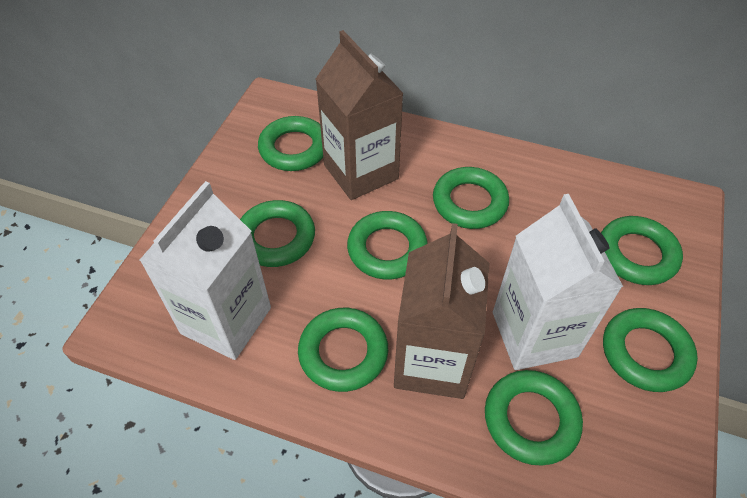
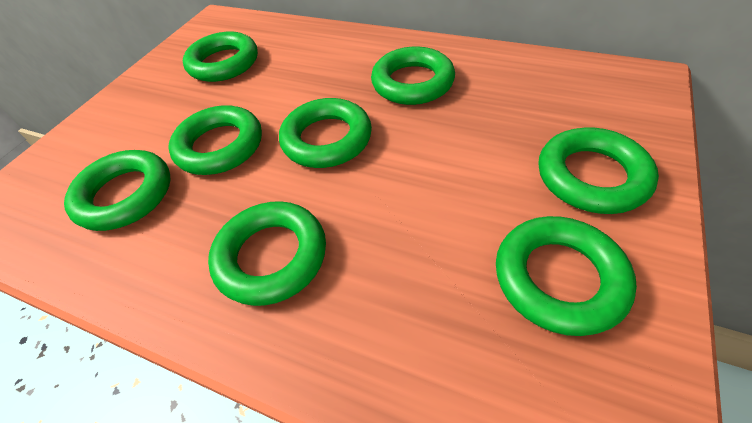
brown carton: [316,30,404,200] [394,223,490,399] = 2 -> none = 0
white carton: [139,181,271,360] [493,194,623,370] = 2 -> none = 0

